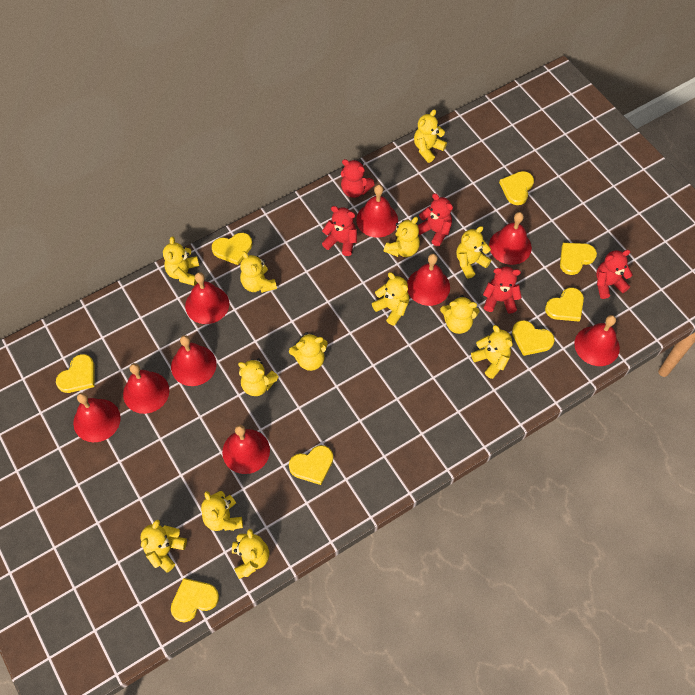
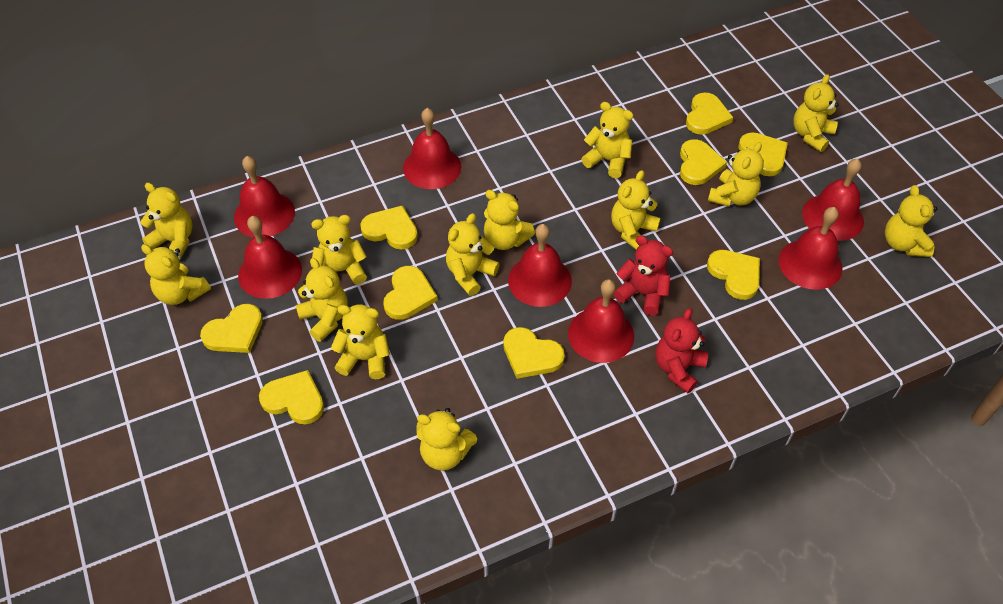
red bell: [73,392,121,442] [123,363,169,414] [171,335,217,386] [185,272,229,324] [222,425,270,474] [356,185,398,238] [407,254,450,306] [489,212,532,265] [574,315,620,366] = 9 -> [234,156,295,237] [238,216,302,299] [403,108,461,189] [508,224,572,307] [568,279,634,363] [779,207,843,290] [802,158,864,241] = 7
red teddy bear: [322,206,357,256] [341,159,375,198] [417,193,453,246] [483,267,522,314] [596,250,633,299] = 5 -> [614,235,673,316] [656,308,709,393] = 2
yellow heart: [56,354,95,393] [171,578,219,622] [212,233,252,265] [289,445,333,485] [499,171,534,205] [512,320,555,356] [545,288,584,322] [560,243,597,275] = 8 -> [200,304,263,353] [259,370,324,424] [360,205,418,249] [383,266,438,320] [503,327,565,379] [680,139,727,185] [686,92,733,135] [707,250,760,300] [738,132,788,176] = 9

